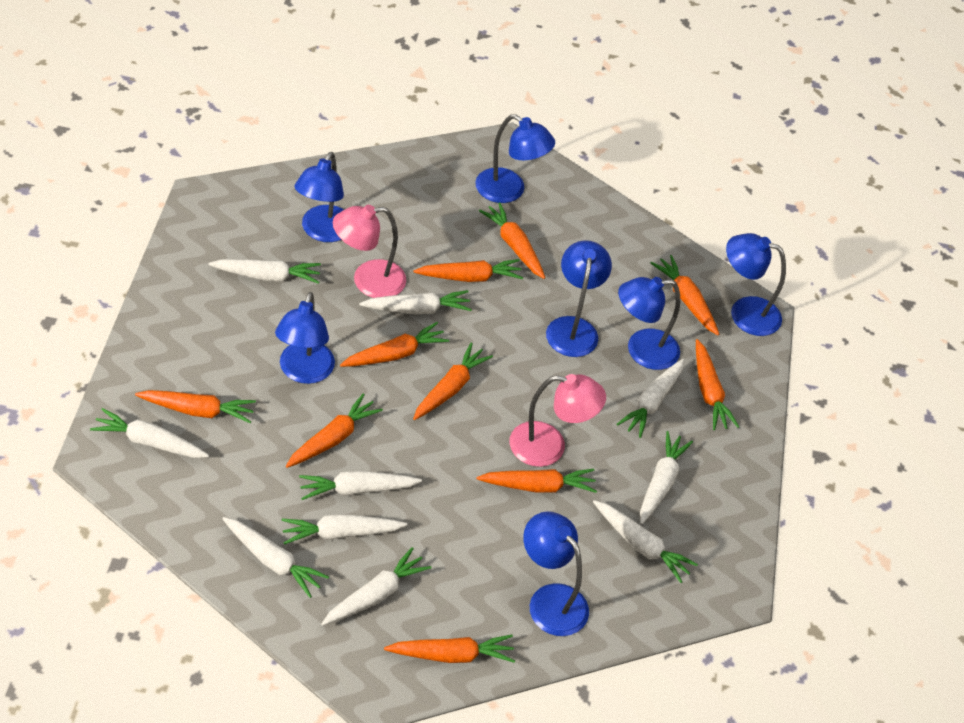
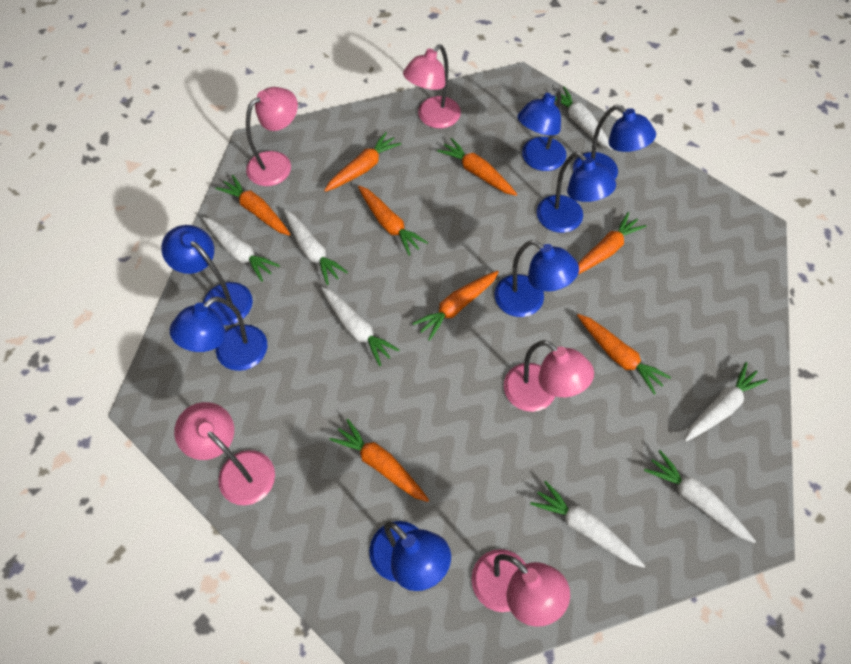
orange carrot: [135,390,256,423] [285,393,383,468] [340,322,449,367] [384,635,515,663] [413,259,523,282] [413,343,493,420] [477,469,597,493] [479,202,545,279] [650,255,720,335] [696,339,739,430] = 10 -> [216,175,291,236] [324,132,401,192] [329,419,429,502] [358,186,428,256] [412,271,499,341] [437,138,517,196] [577,314,671,395] [578,212,647,274] = 8
pink lamp: [333,205,406,298] [510,374,606,467] = 2 -> [174,402,275,505] [246,87,298,186] [403,44,461,128] [471,549,570,627] [504,340,594,412] = 5
white carrot: [90,408,209,458] [209,259,321,284] [222,517,329,598] [281,514,407,545] [299,471,422,500] [321,547,431,626] [359,290,472,314] [593,500,698,583] [617,359,684,438] [640,431,693,524] = 10 -> [202,217,280,282] [284,210,348,285] [321,287,399,366] [530,481,645,568] [555,87,612,150] [644,450,756,543] [684,362,768,442] = 7

